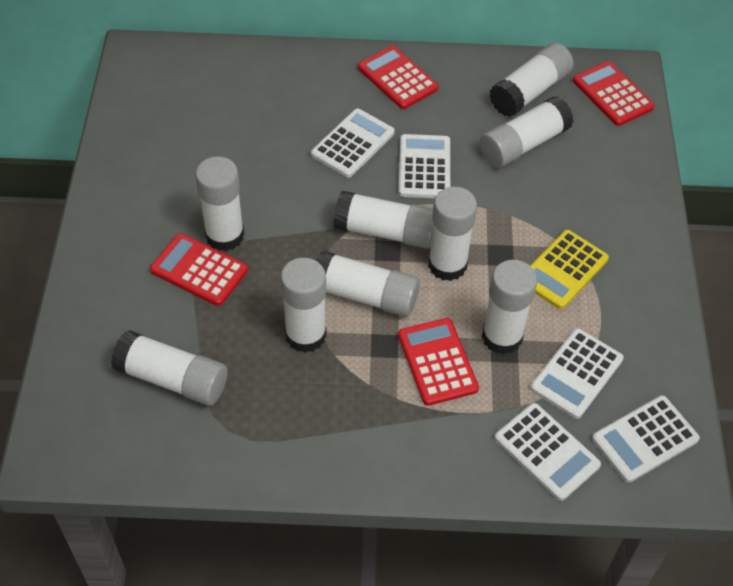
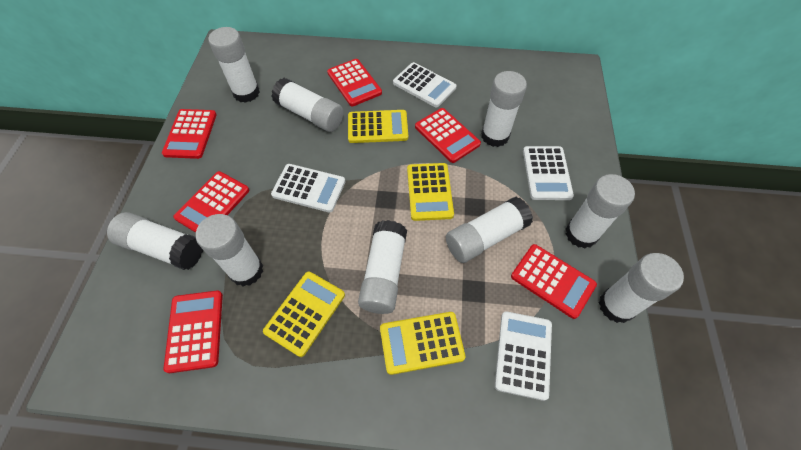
red calculator: [150,233,248,306] [358,46,438,109] [398,318,479,406] [573,61,655,126] = 4 -> [162,109,217,159] [164,290,223,373] [173,171,249,233] [327,59,382,106] [415,108,481,163] [511,244,597,319] = 6
white calculator: [311,109,395,178] [399,134,450,198] [495,403,601,501] [530,328,624,419] [592,395,700,483] = 5 -> [271,164,346,213] [393,62,457,107] [495,311,552,401] [523,146,574,200] = 4
yellow calculator: [530,230,609,309] = 1 -> [263,271,345,357] [348,110,408,143] [380,312,466,375] [407,163,454,221] = 4

